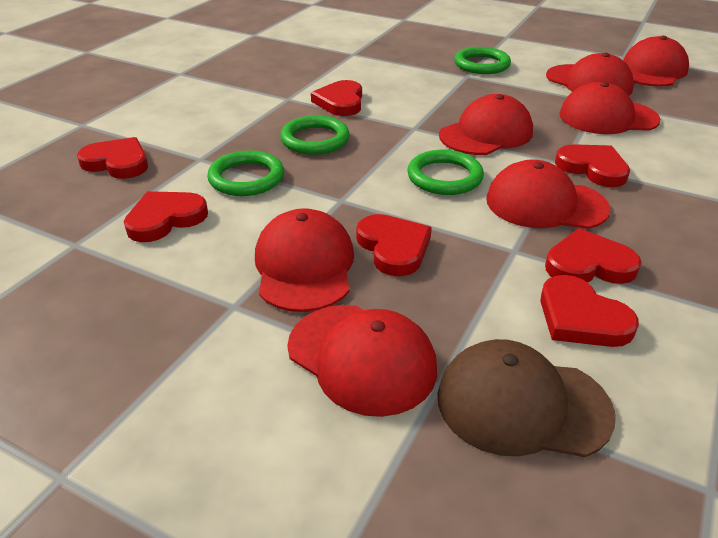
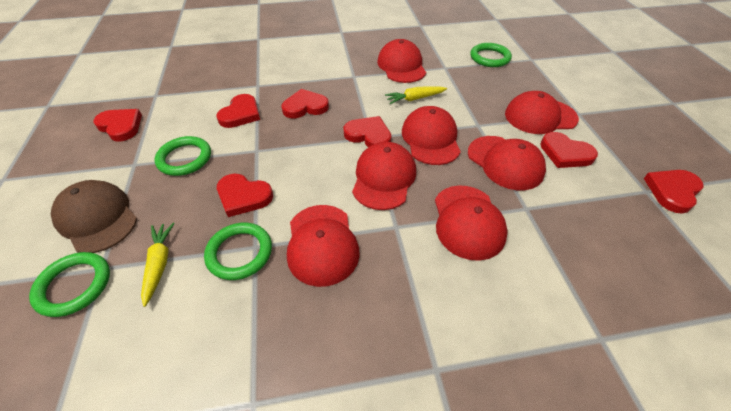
yellow carrot: none = 0 -> [141,222,175,307] [385,86,447,104] = 2

